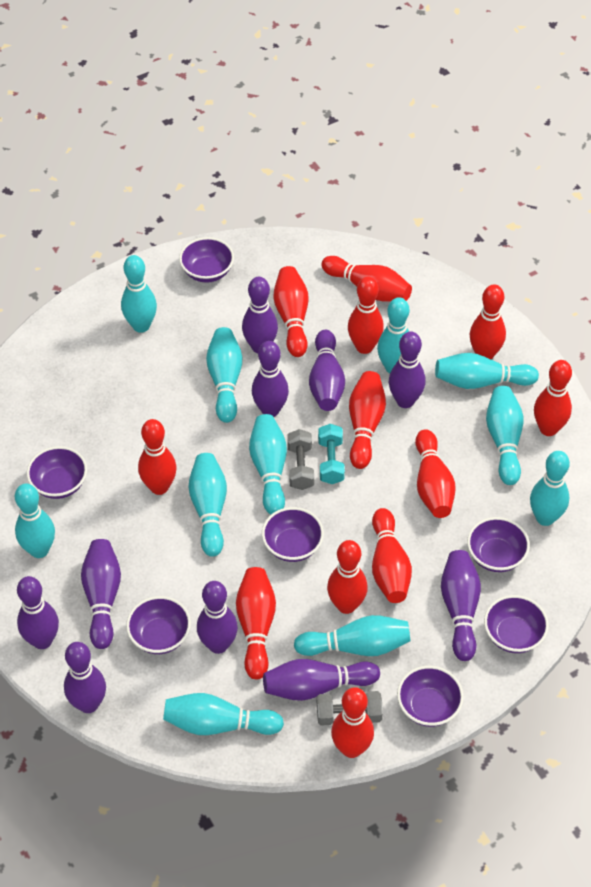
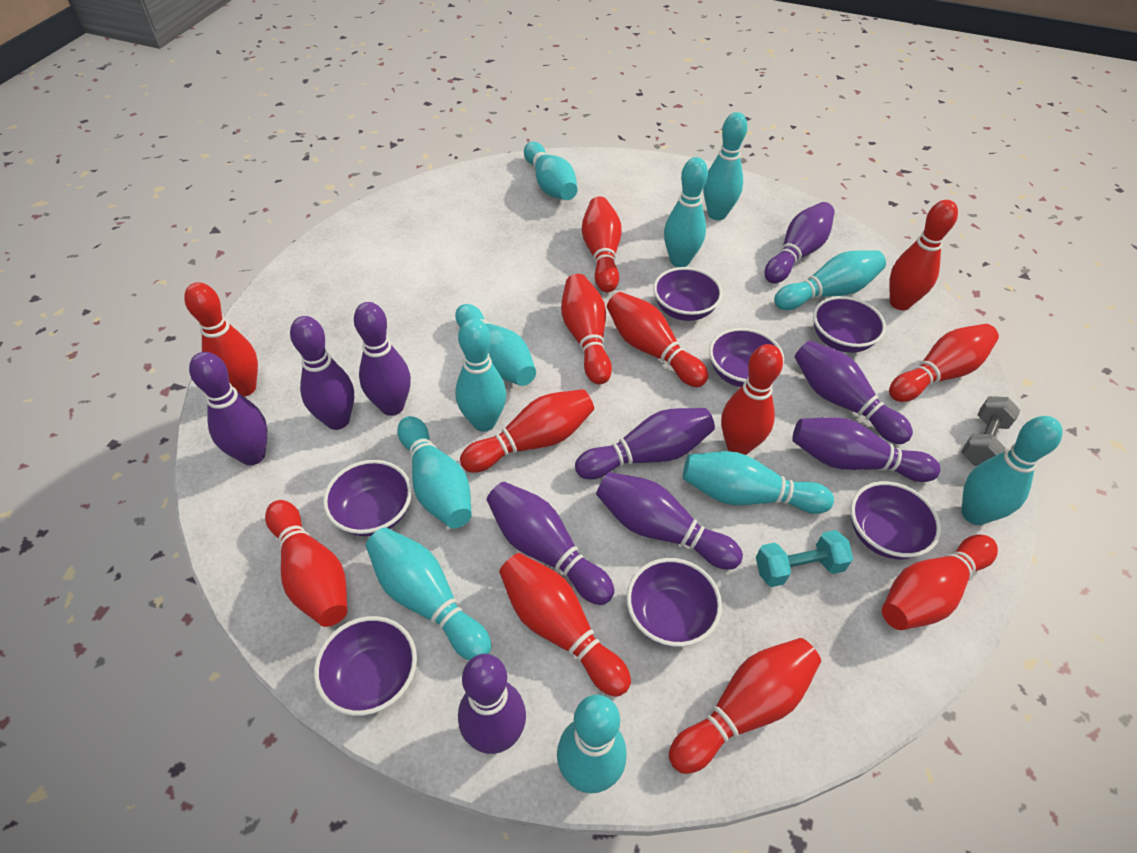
grey dumbbell: [287,429,314,490] [317,691,383,726] = 2 -> [962,396,1020,466] = 1

